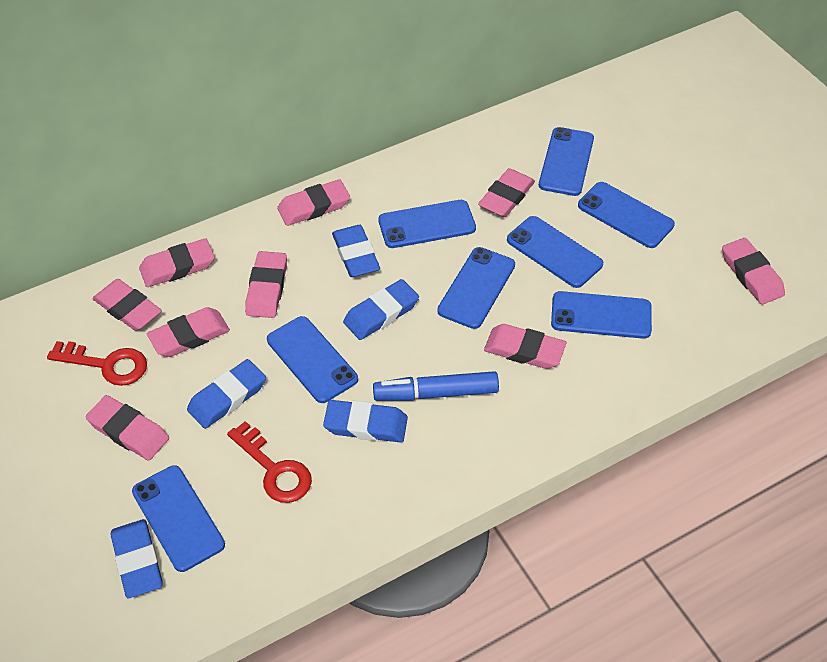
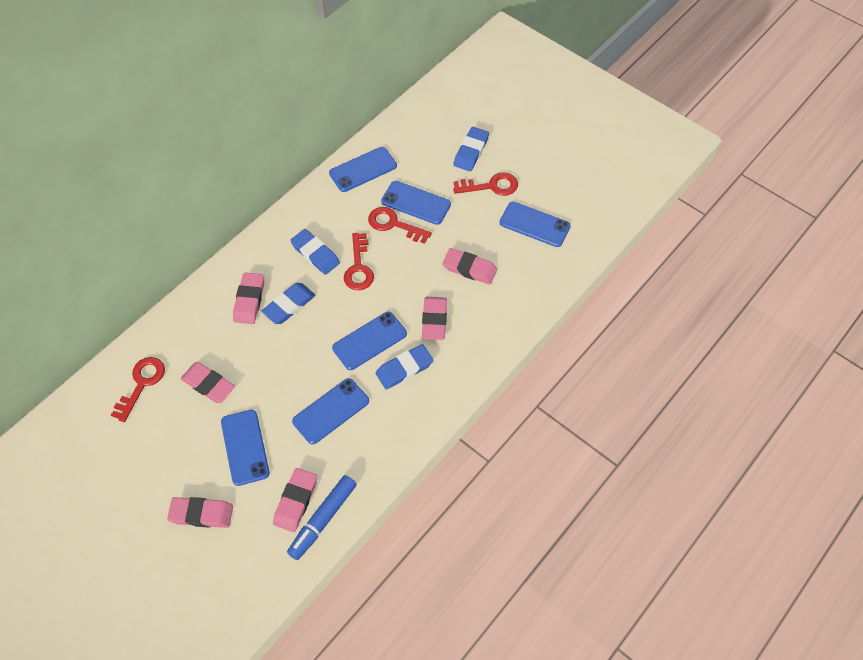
blue eraser: [110,519,163,598] [187,359,266,429] [323,400,408,443] [332,225,380,277] [343,279,419,340] = 5 -> [261,283,316,324] [290,229,340,275] [376,344,433,390] [453,127,489,171] = 4
blue phone: [132,465,225,572] [267,316,358,403] [378,200,476,248] [437,247,515,329] [507,216,603,288] [539,127,594,196] [551,291,652,339] [578,182,675,248] = 8 -> [221,410,270,486] [292,378,369,445] [329,147,397,192] [332,312,407,370] [381,181,451,225] [500,202,571,247] = 6
pink eraser: [86,395,169,461] [93,279,162,331] [139,238,215,287] [147,307,230,357] [245,251,287,318] [277,179,350,226] [478,168,535,217] [484,324,566,369] [722,238,785,305] = 9 -> [167,497,233,528] [180,362,235,403] [233,273,264,324] [273,468,317,532] [422,297,447,340] [442,248,497,284] = 6
red key: [47,341,147,386] [227,421,312,503] = 2 -> [111,357,165,422] [344,233,374,290] [368,207,432,244] [453,172,518,196] = 4

